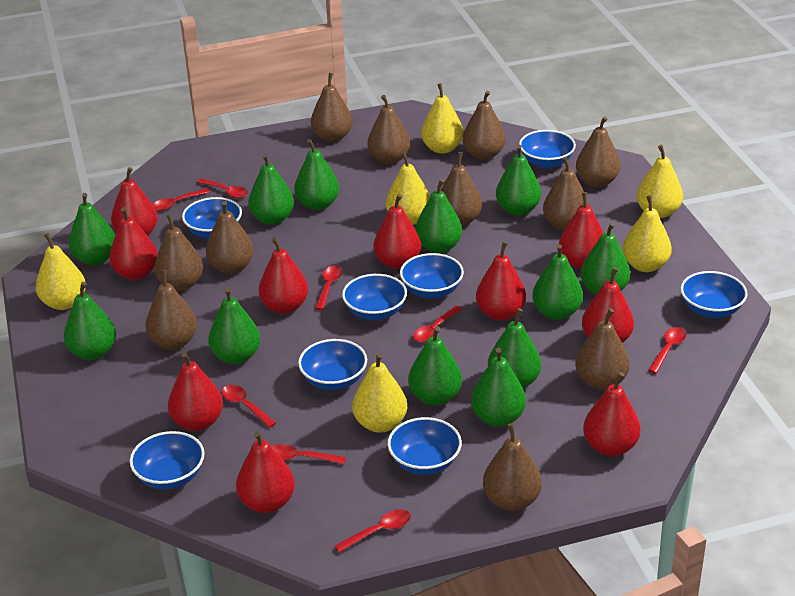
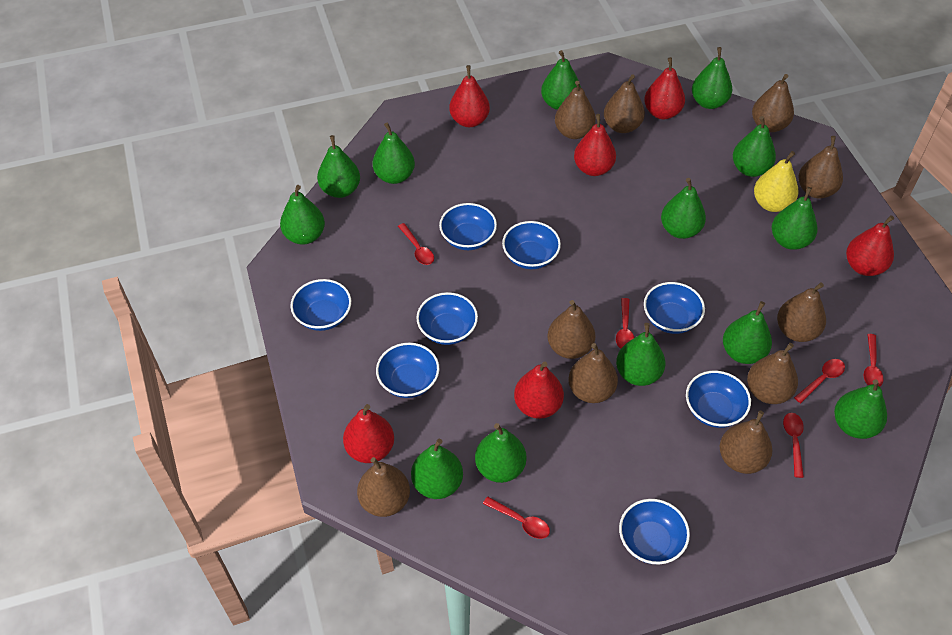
brown pear: [146,270,197,350] [154,214,203,291] [206,201,254,274] [311,73,353,142] [368,95,410,164] [440,152,482,226] [463,91,506,160] [483,423,542,511] [543,157,589,231] [575,308,630,390] [576,116,621,187] = 11 -> [357,457,410,517] [548,300,595,359] [555,81,596,139] [568,343,618,403] [604,74,645,133] [720,411,772,474] [747,343,798,404] [752,74,794,132] [777,282,826,342] [798,136,843,198] = 10
green pear: [64,282,116,360] [69,193,115,265] [208,288,260,364] [248,154,294,225] [294,139,339,210] [408,326,462,406] [415,179,462,253] [471,347,526,427] [488,308,541,388] [496,145,541,216] [532,244,583,320] [580,222,630,295] = 12 -> [280,185,325,245] [317,135,360,198] [372,122,415,184] [411,439,463,499] [475,423,526,483] [541,50,581,110] [616,323,665,386] [661,178,706,239] [692,47,733,109] [723,301,772,364] [733,116,776,177] [771,187,818,250] [834,379,887,439] = 13
red pear: [109,207,158,280] [111,167,158,236] [168,352,223,431] [236,431,295,513] [259,237,308,314] [374,194,421,269] [476,241,526,321] [559,192,603,269] [582,268,634,343] [583,372,641,456] = 10 -> [343,404,394,463] [449,65,490,127] [514,362,564,419] [574,114,616,176] [644,57,685,119] [846,215,894,276] = 6
red spoon: [153,188,210,211] [197,179,248,198] [222,385,276,428] [271,444,346,464] [315,266,342,310] [335,509,411,553] [413,306,462,342] [648,327,686,374] = 8 -> [398,223,434,265] [483,497,550,539] [616,298,634,349] [783,413,804,478] [794,359,845,403] [864,334,884,387] = 6
yellow pear: [36,233,86,310] [352,353,407,433] [386,152,430,225] [421,83,464,154] [623,195,672,272] [637,145,683,218] = 6 -> [754,151,799,212] = 1

